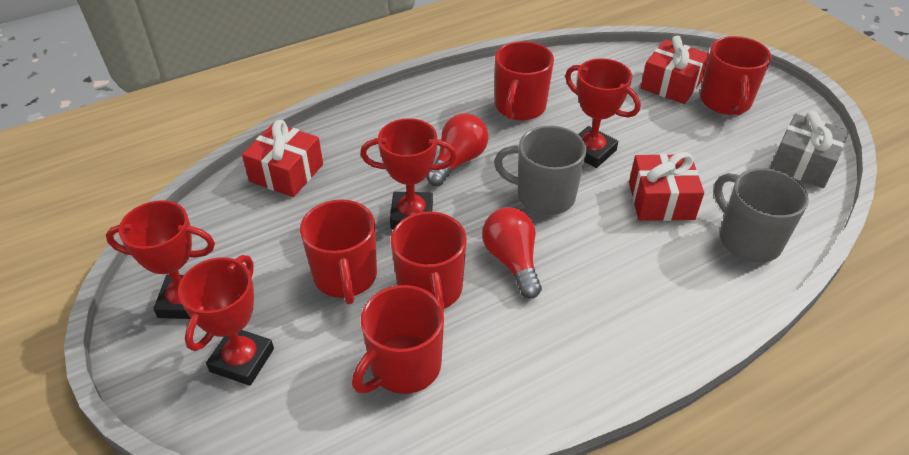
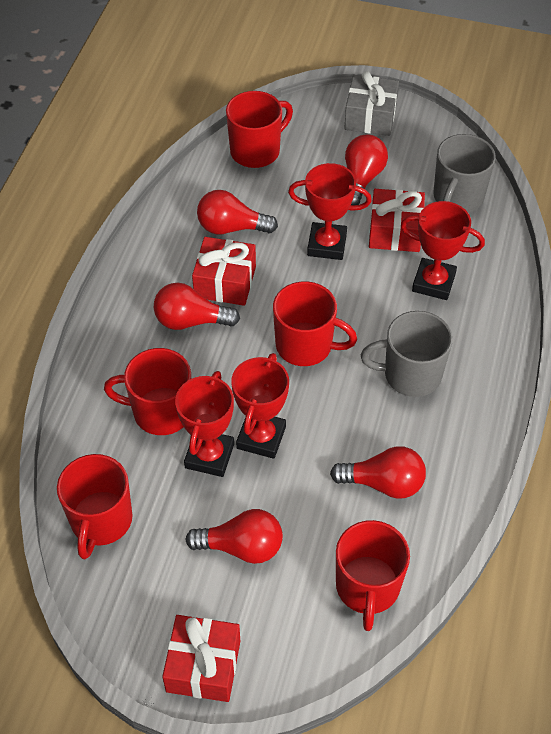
red light bulb: [426,113,488,186] [482,207,542,299] = 2 -> [154,283,240,330] [185,509,283,564] [197,190,278,234] [330,446,426,499] [345,134,388,205] = 5

